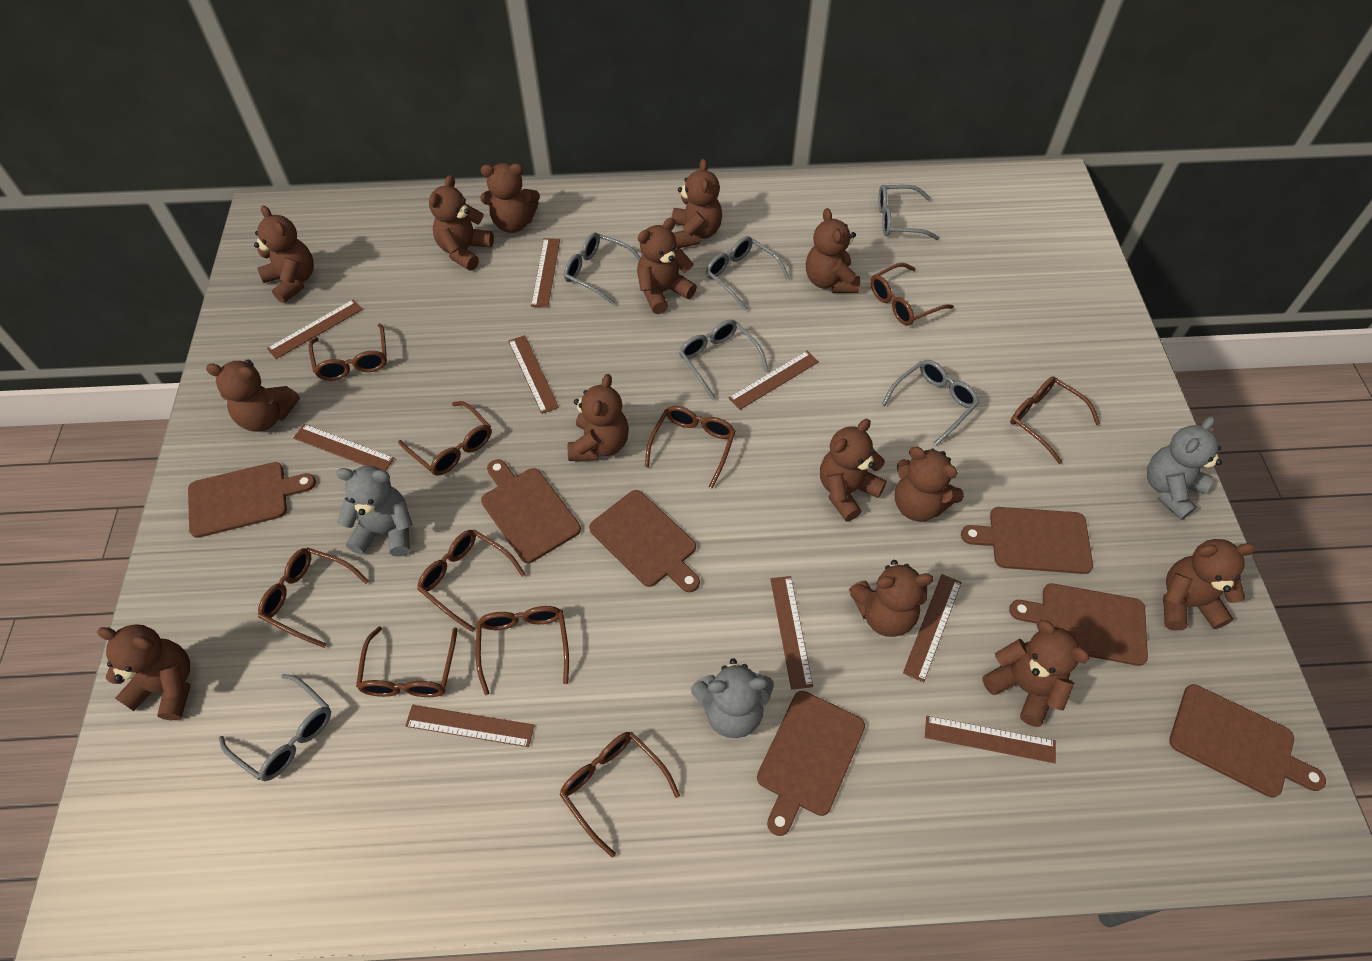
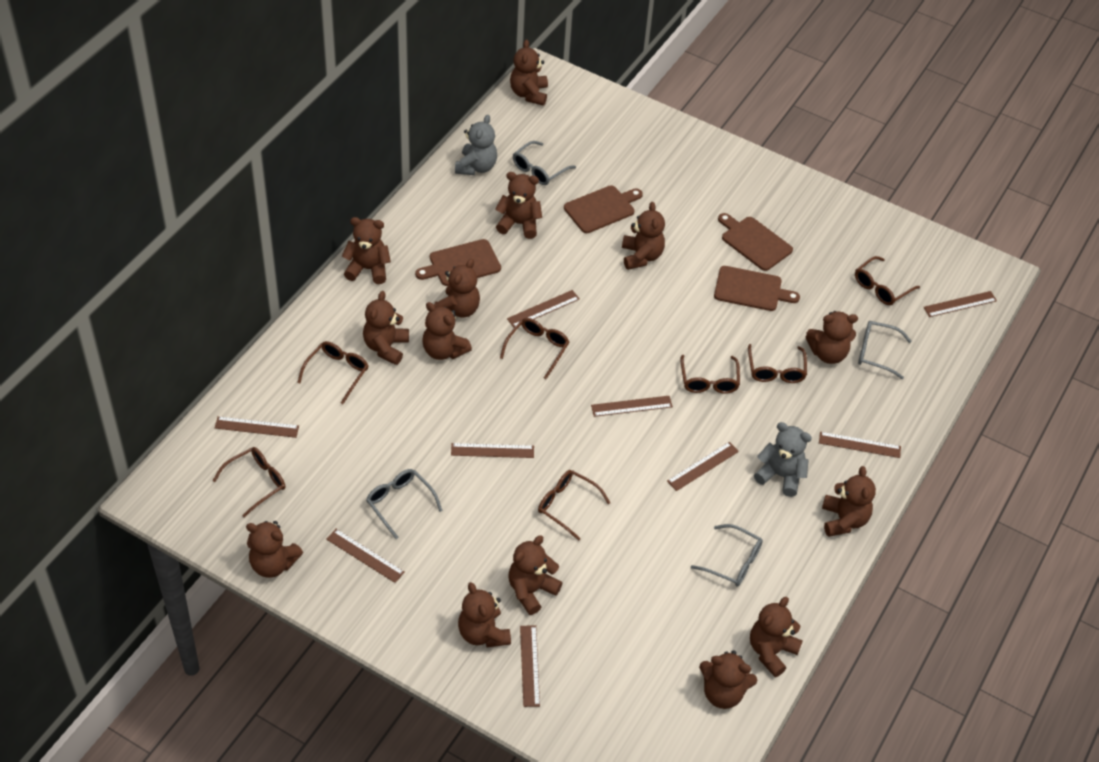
brown cutting board: [188,462,316,538] [481,459,581,563] [589,490,700,592] [757,691,865,836] [961,507,1093,574] [1009,583,1148,666] [1169,684,1326,798] = 7 -> [415,239,501,286] [564,185,643,233] [714,266,800,311] [718,213,793,271] = 4
brown glasses: [258,548,369,648] [309,324,387,381] [356,626,458,697] [398,401,492,476] [417,530,526,632] [476,606,569,695] [559,732,680,857] [645,406,736,489] [871,263,954,326] [1010,377,1100,464] = 10 -> [213,447,285,517] [297,341,368,404] [500,318,569,379] [538,470,610,541] [680,355,740,394] [748,344,807,383] [855,256,920,305] = 7
grey glasses: [219,674,331,781] [564,233,640,305] [679,320,769,400] [706,236,789,311] [878,185,940,240] [881,360,979,446] = 6 -> [366,469,443,539] [513,141,576,185] [691,524,763,587] [858,321,911,379] = 4
grey teddy bear: [336,466,413,557] [691,658,774,738] [1147,416,1222,520] = 3 -> [455,115,497,175] [754,422,812,497] = 2

